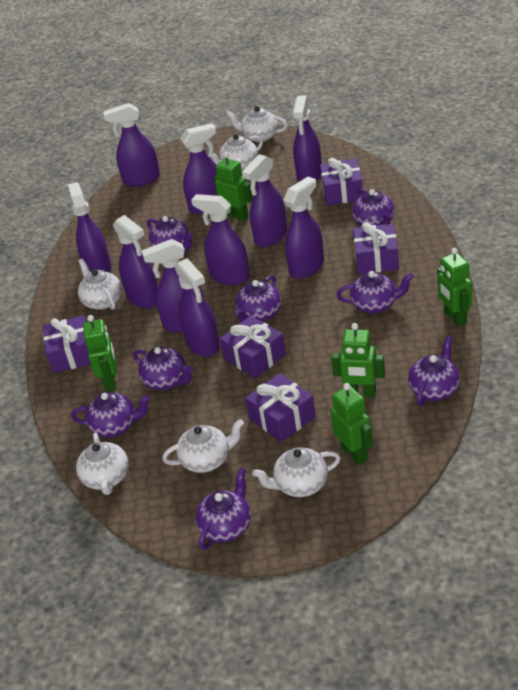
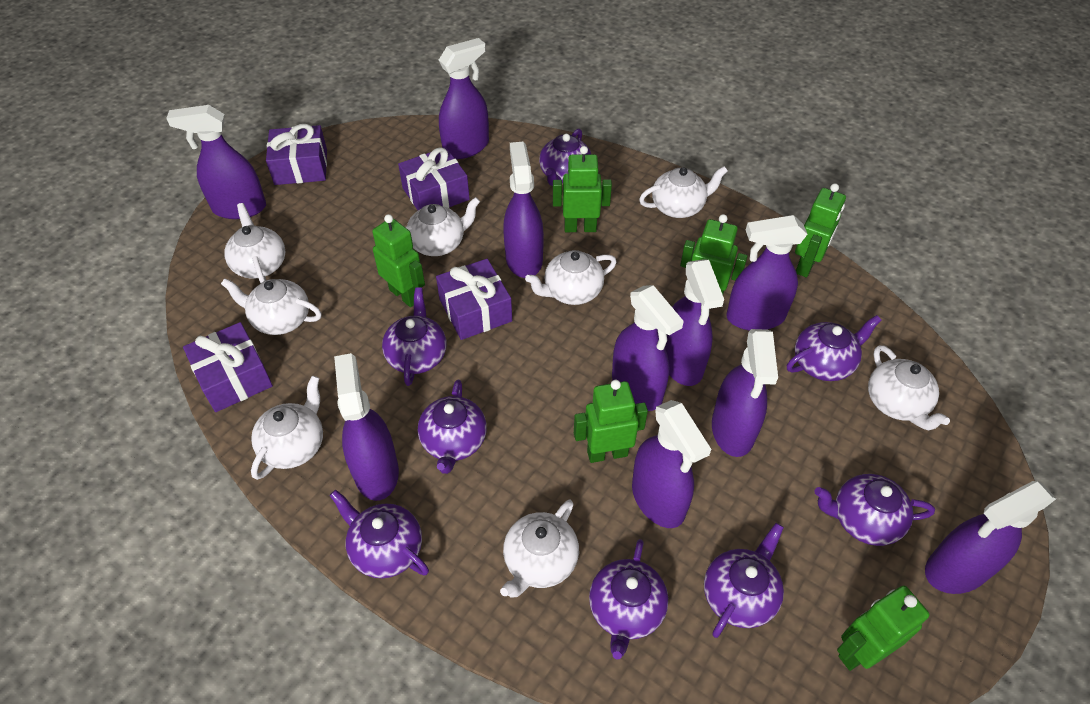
green robot: [83,315,117,392] [214,152,253,221] [331,323,385,398] [331,383,373,465] [437,248,472,327] = 5 -> [372,214,425,307] [553,146,612,232] [574,380,648,463] [680,214,748,294] [795,183,846,277] [837,586,930,671] = 6
purple gift: [43,315,90,373] [220,316,286,378] [245,373,316,442] [320,158,363,205] [353,222,399,274] = 5 -> [183,322,273,412] [266,124,327,185] [398,147,470,210] [436,259,512,340] = 4
white teapot: [76,433,129,495] [78,259,122,310] [162,419,244,473] [208,134,263,171] [226,106,288,142] [252,447,341,497] = 6 -> [221,278,322,335] [224,203,285,283] [251,376,323,480] [405,197,480,256] [500,500,579,597] [525,250,617,305] [639,166,728,218] [868,345,950,431] = 8

